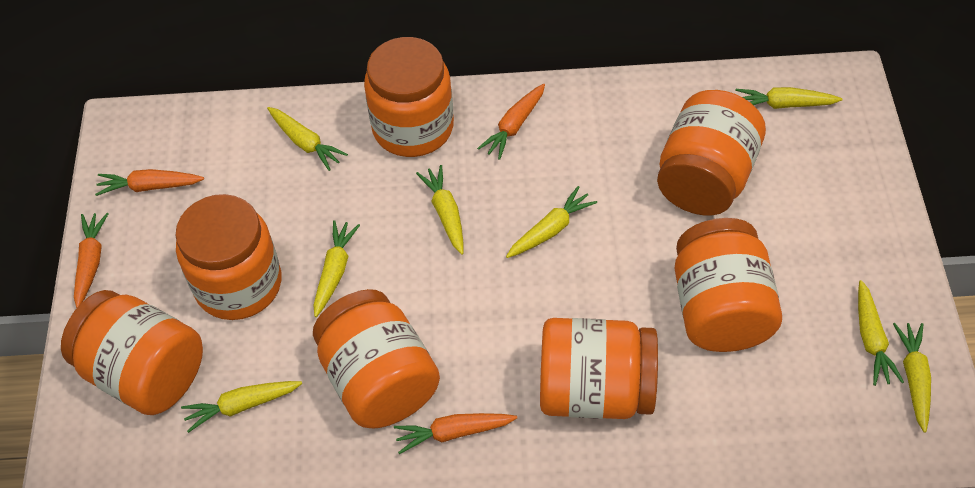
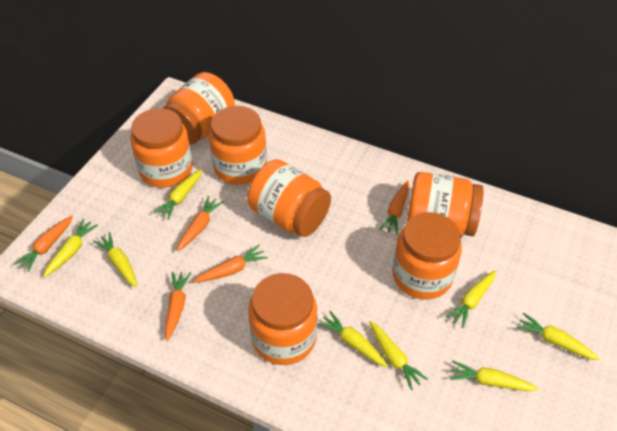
orange carrot: [74,213,109,308] [95,169,204,196] [394,413,517,454] [477,84,545,160] = 4 -> [14,215,73,272] [165,272,191,341] [177,196,223,251] [193,245,268,283] [380,180,409,235] = 5

